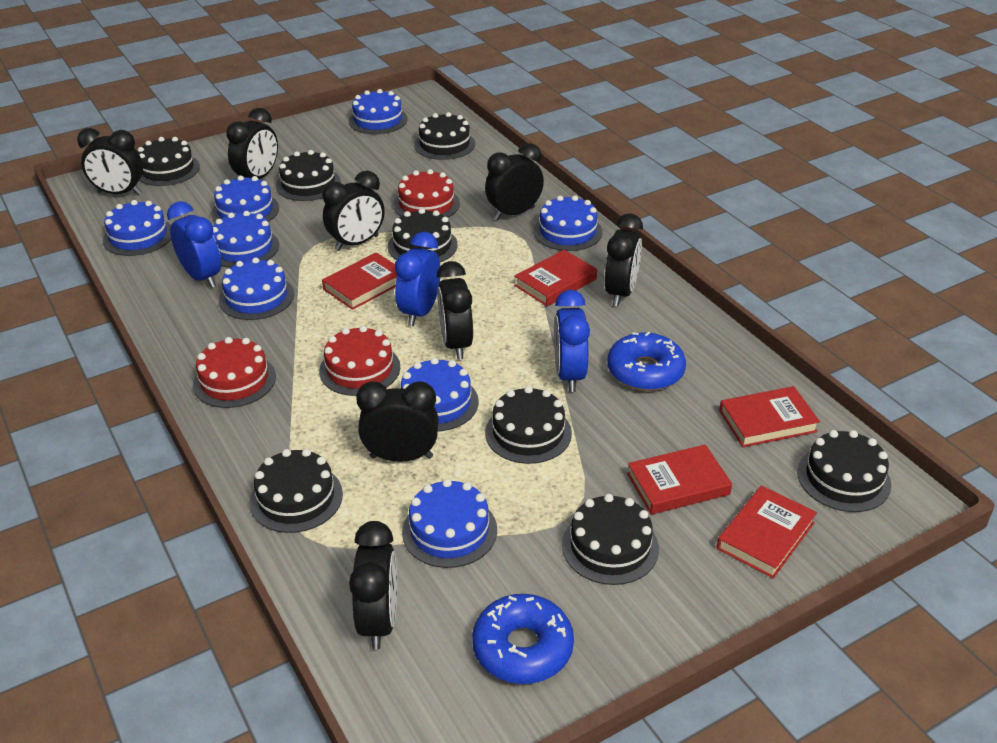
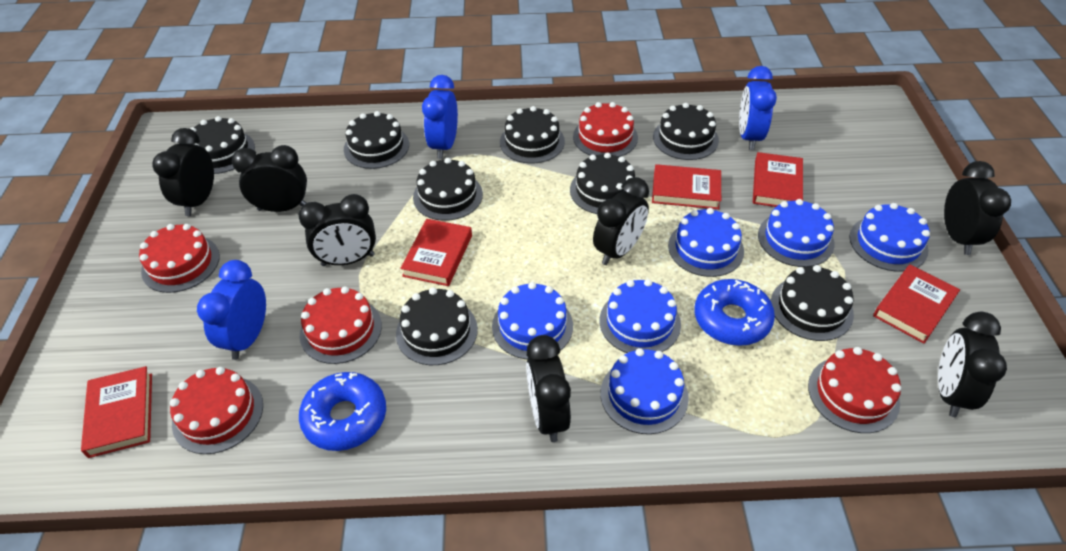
black clock: [77,128,143,195] [226,108,278,179] [322,171,385,251] [349,521,397,649] [356,381,439,462] [437,261,473,360] [485,143,544,220] [605,213,643,306] = 8 -> [152,128,214,216] [232,145,307,212] [298,194,376,266] [526,335,571,442] [593,177,649,265] [938,312,1007,417] [944,161,1011,255] = 7
blue cake: [103,200,171,256] [211,176,279,222] [213,211,279,268] [219,257,294,320] [349,89,407,134] [401,357,479,431] [402,479,497,568] [534,195,602,251] = 8 -> [492,282,573,360] [599,279,681,353] [601,348,689,434] [668,208,744,277] [758,199,834,267] [849,203,930,272] = 6
red cake: [193,337,276,408] [319,326,400,396] [394,169,460,218] = 3 -> [139,224,220,293] [170,367,263,454] [300,286,382,364] [573,102,638,157] [808,347,901,433] = 5

